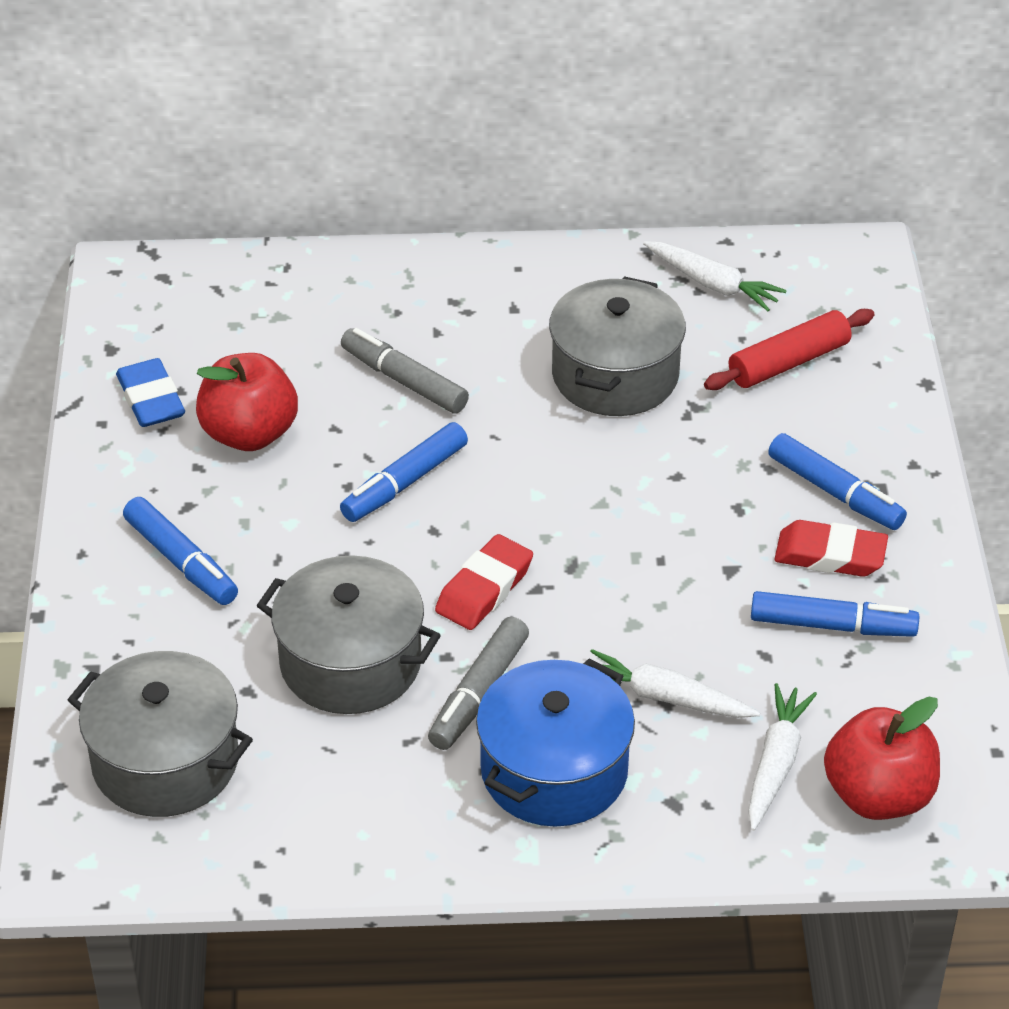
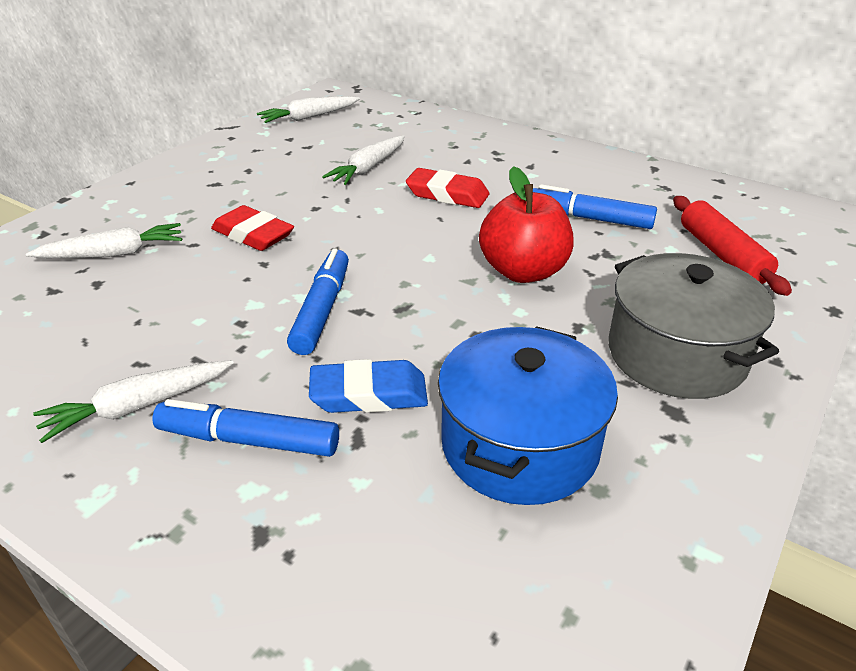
blue marker: [123,497,238,605] [340,422,468,522] [751,591,919,637] [768,433,907,530] = 4 -> [152,399,339,457] [287,248,349,355] [533,184,657,229] = 3
grey marker: [341,328,469,414] [428,617,529,750] = 2 -> none = 0
grey pot: [68,651,253,817] [257,555,441,714] [549,276,686,416] = 3 -> [609,253,779,399] = 1
red apple: [196,353,298,451] [824,697,940,820] = 2 -> [479,166,574,283] = 1
white carrot: [590,649,760,718] [643,241,787,311] [748,683,817,831] = 3 -> [26,223,182,258] [33,360,234,443] [257,96,360,123] [322,135,405,185] = 4

